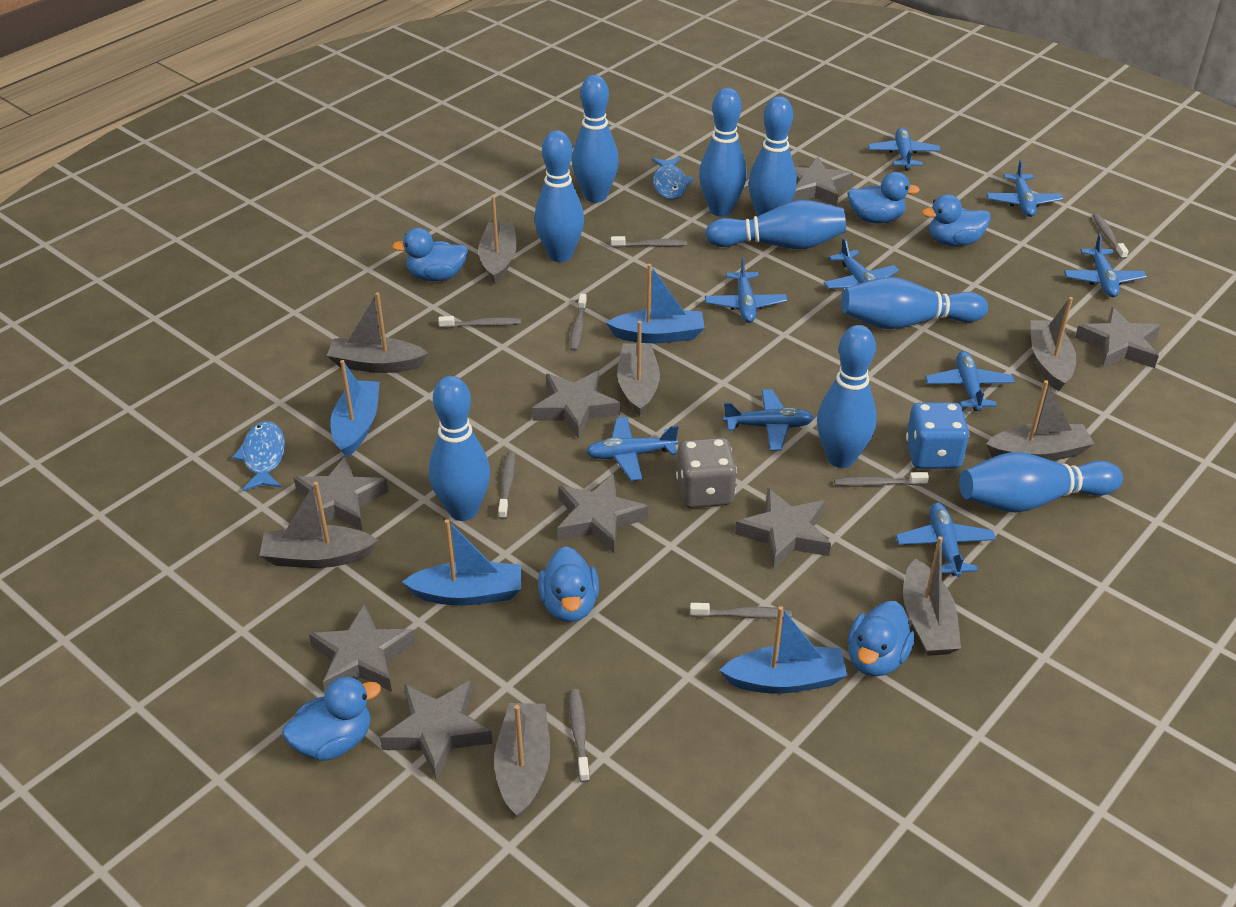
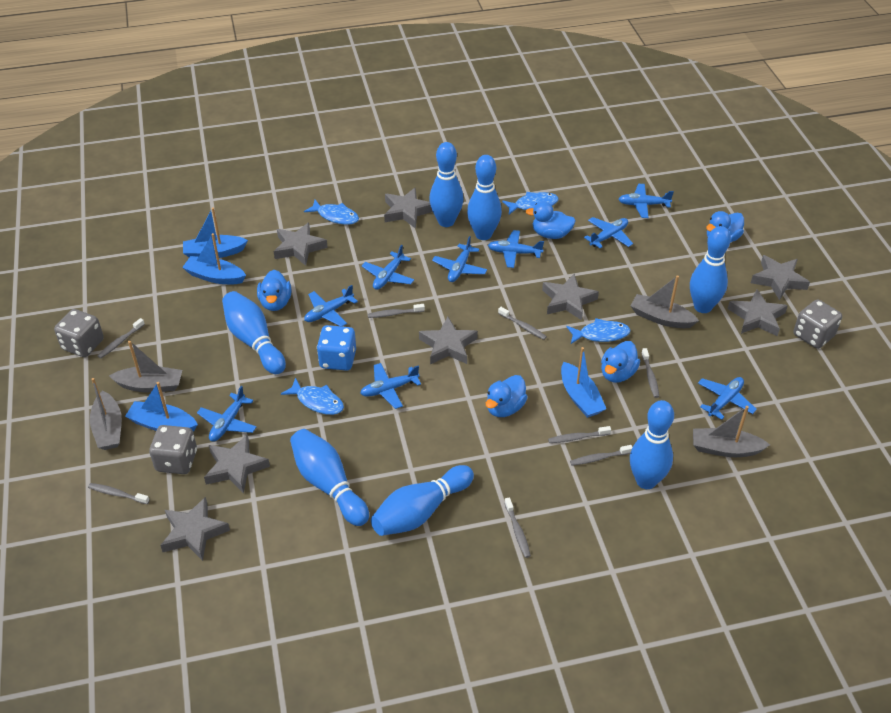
blue bowling pin: [429,376,490,521] [535,130,584,262] [572,75,619,203] [699,88,747,216] [705,200,846,249] [749,96,797,217] [817,325,877,468] [841,277,988,329] [959,452,1123,512] = 9 -> [222,291,286,374] [290,429,369,526] [371,465,474,536] [429,142,464,227] [467,155,502,240] [630,400,674,489] [690,226,731,313] = 7
blue duck: [282,676,381,761] [392,228,468,281] [538,546,599,622] [847,172,920,223] [848,601,915,677] [922,194,991,246] = 6 -> [257,270,291,311] [486,375,528,417] [526,201,576,239] [601,341,640,383] [706,211,744,243] = 5
blue fish: [232,421,285,491] [652,157,693,200] = 2 -> [281,377,344,415] [304,200,359,225] [502,192,559,214] [566,318,630,344] = 4
grey boat: [259,482,378,568] [327,292,428,373] [478,195,517,284] [494,703,550,818] [617,321,660,416] [903,536,961,656] [986,380,1094,461] [1030,297,1076,391] = 8 -> [90,378,122,450] [109,341,182,393] [631,275,699,328] [693,406,770,457] = 4
grey dice: [676,437,737,508] = 1 -> [54,309,104,357] [149,425,197,474] [793,299,842,349] = 3

